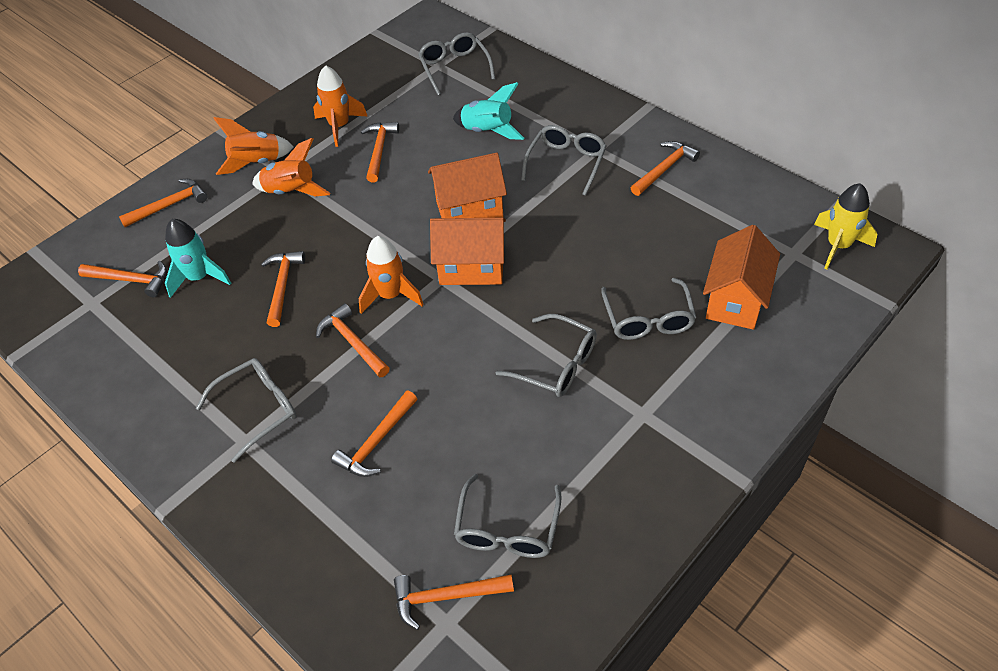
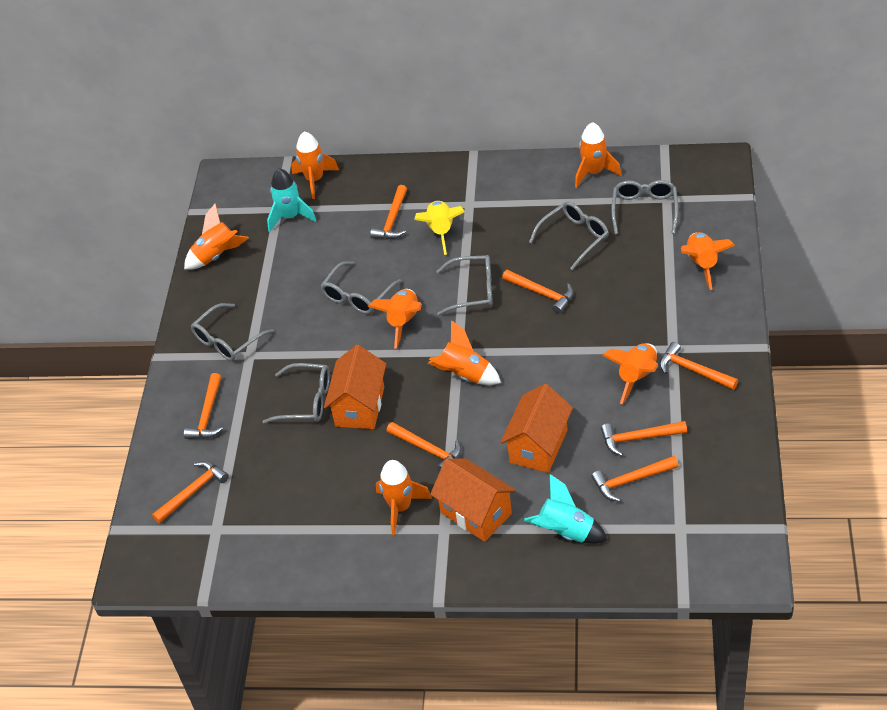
orange rocket: [213,117,294,175] [252,138,331,196] [313,65,368,147] [359,236,424,314] = 4 -> [184,203,249,269] [291,131,339,199] [368,289,422,349] [376,460,432,535] [428,320,501,385] [575,122,622,188] [602,343,658,404] [681,232,735,290] = 8

